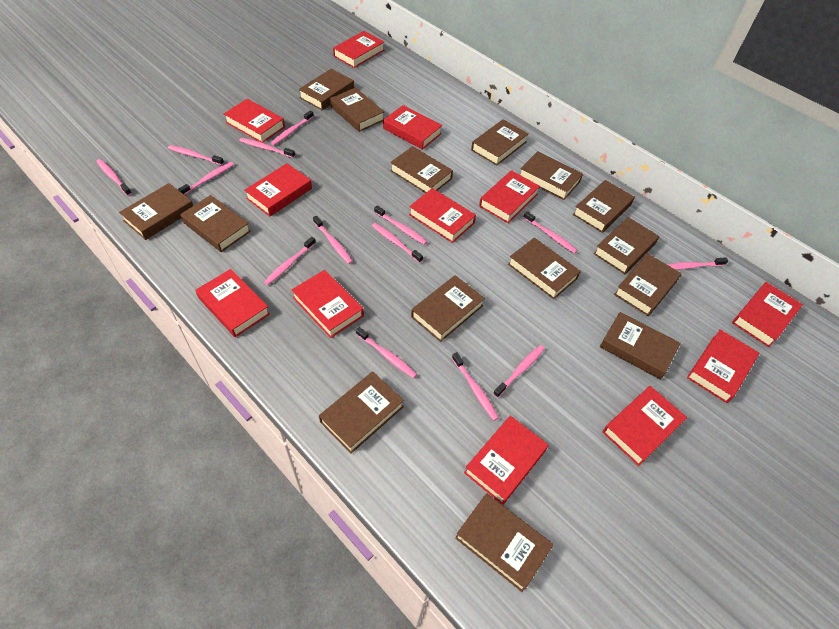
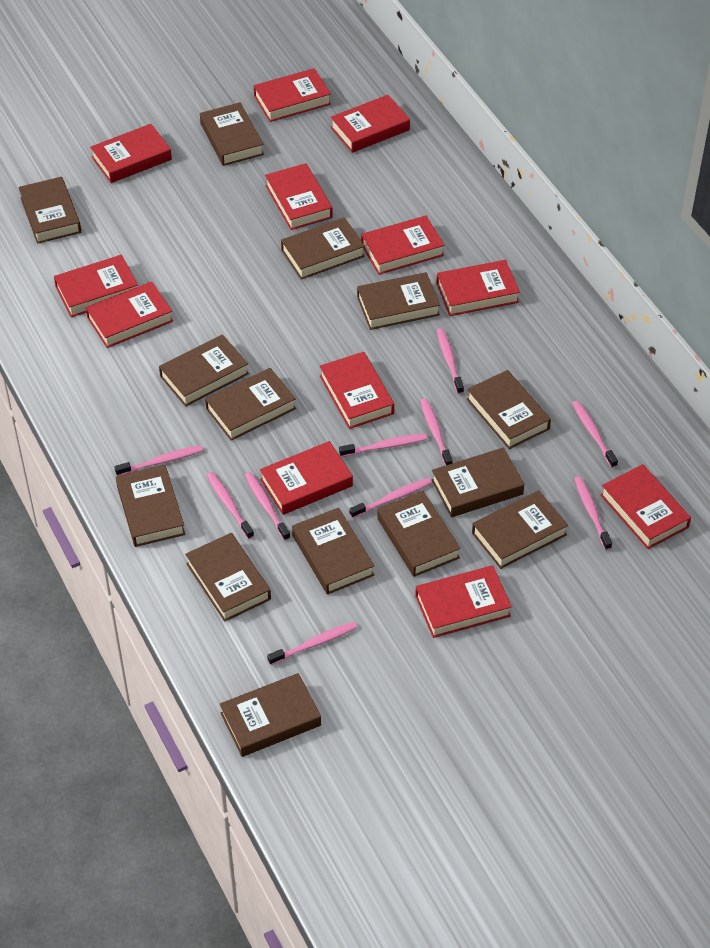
brown book: [119,183,193,240] [180,195,251,252] [298,69,354,111] [319,371,404,454] [330,87,384,132] [390,146,453,193] [411,275,485,342] [455,493,554,592] [471,119,529,166] [508,238,581,299] [520,151,583,200] [573,180,635,233] [594,217,659,274] [600,312,680,380] [614,253,682,316] = 15 -> [18,177,81,244] [116,465,185,547] [159,334,249,407] [185,533,271,622] [200,102,264,166] [205,368,296,440] [220,673,321,757] [281,217,365,280] [292,507,374,595] [357,272,440,330] [377,491,461,577] [431,448,524,517] [467,370,551,449] [472,490,568,569] = 14
pink toothbrush: [96,159,132,196] [168,145,224,165] [178,162,234,195] [239,138,295,158] [264,237,316,285] [271,111,314,146] [313,216,353,264] [356,327,417,378] [372,223,423,263] [374,205,427,245] [452,352,499,421] [493,345,545,398] [523,211,578,254] [667,257,728,270] = 14 -> [114,445,203,476] [206,472,254,539] [245,472,290,541] [267,622,357,665] [339,434,427,457] [349,478,432,518] [420,398,453,466] [437,328,464,394] [572,401,618,468] [574,476,612,550] = 10

